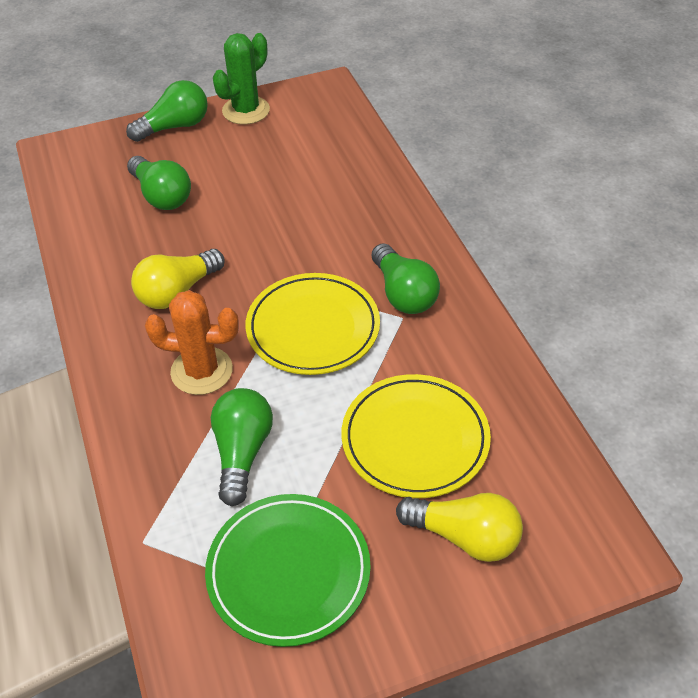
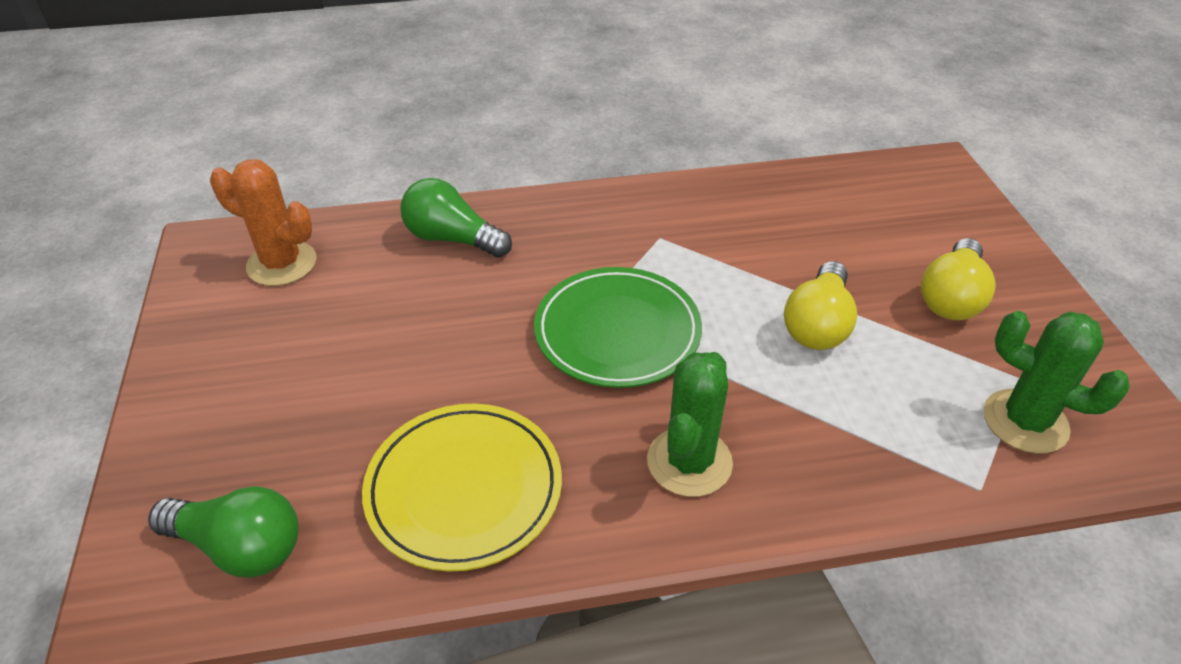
green cactus: [213,33,270,125] = 1 -> [647,352,733,497] [983,311,1130,454] = 2
green light bulb: [126,80,208,142] [127,156,191,210] [211,388,273,506] [372,243,440,314] = 4 -> [148,486,299,578] [400,178,512,258] = 2
yellow plate: [245,273,380,375] [341,374,491,498] = 2 -> [362,404,562,572] = 1

